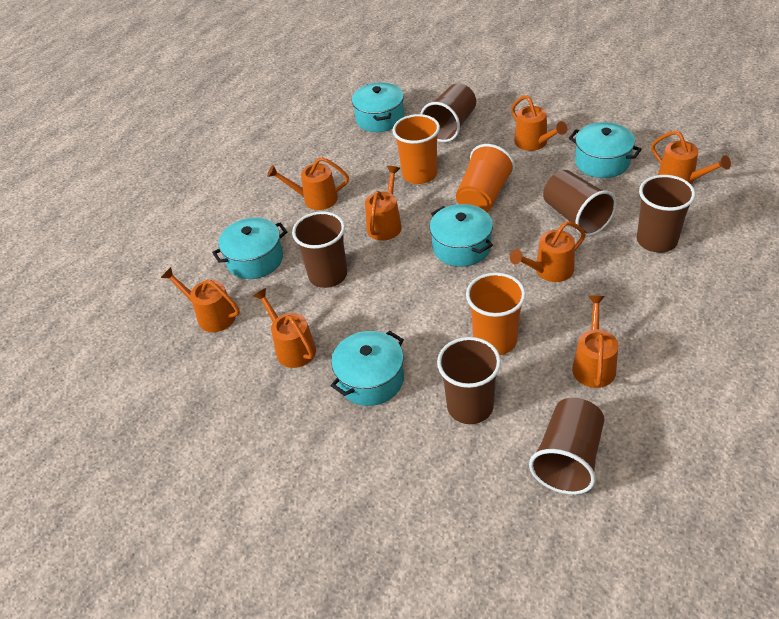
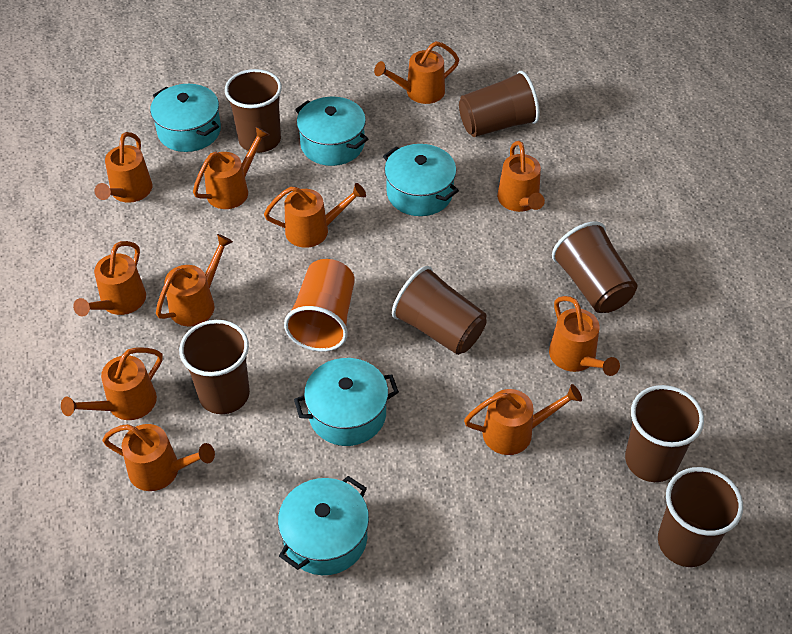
brown cup: [292,211,347,288] [420,83,476,142] [437,337,501,424] [529,398,604,495] [543,170,617,236] [637,175,695,253] = 6 -> [179,320,250,414] [225,69,282,153] [392,266,487,355] [459,71,540,137] [552,221,637,313] [625,385,704,482] [658,467,743,567] = 7
orange cup: [392,114,440,184] [456,144,515,212] [466,272,526,355] = 3 -> [284,259,355,352] = 1
orange watering can: [161,267,240,332] [253,288,316,368] [267,157,349,210] [365,166,402,241] [510,221,586,282] [511,95,567,151] [572,296,618,388] [651,131,731,185] = 8 -> [61,347,163,420] [73,241,146,316] [94,132,152,203] [102,424,215,491] [156,234,233,327] [193,127,270,209] [264,183,366,248] [374,41,459,104] [464,384,582,455] [497,141,545,212] [549,296,620,376] = 11

